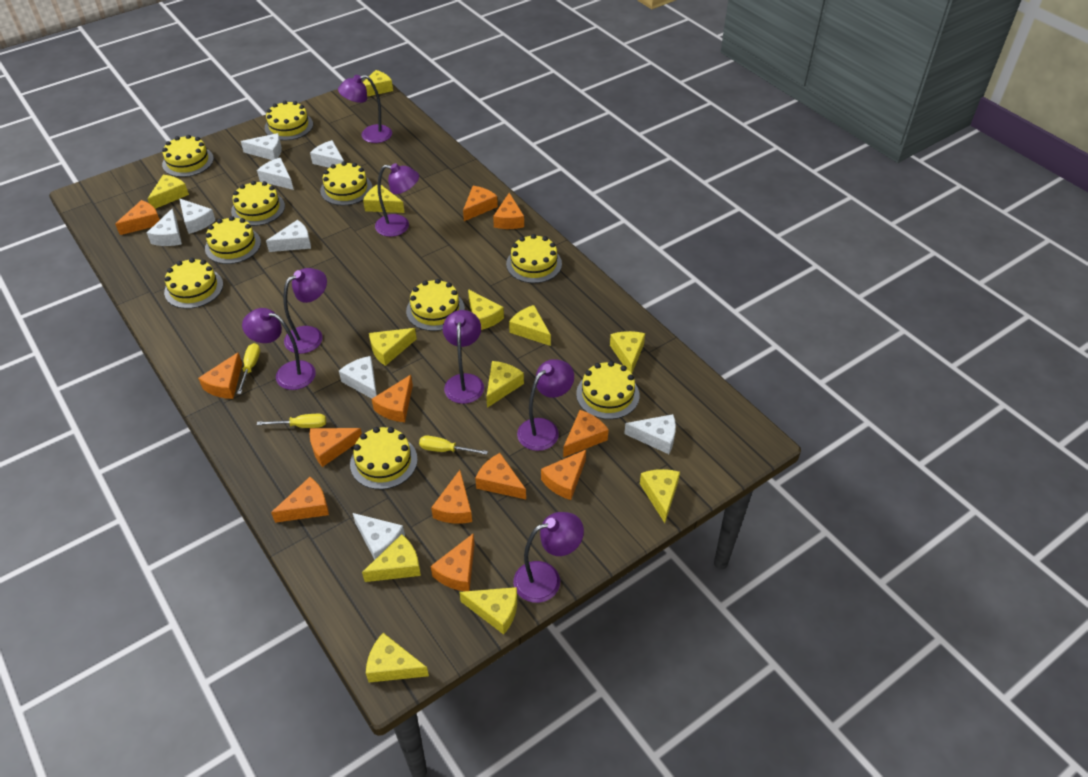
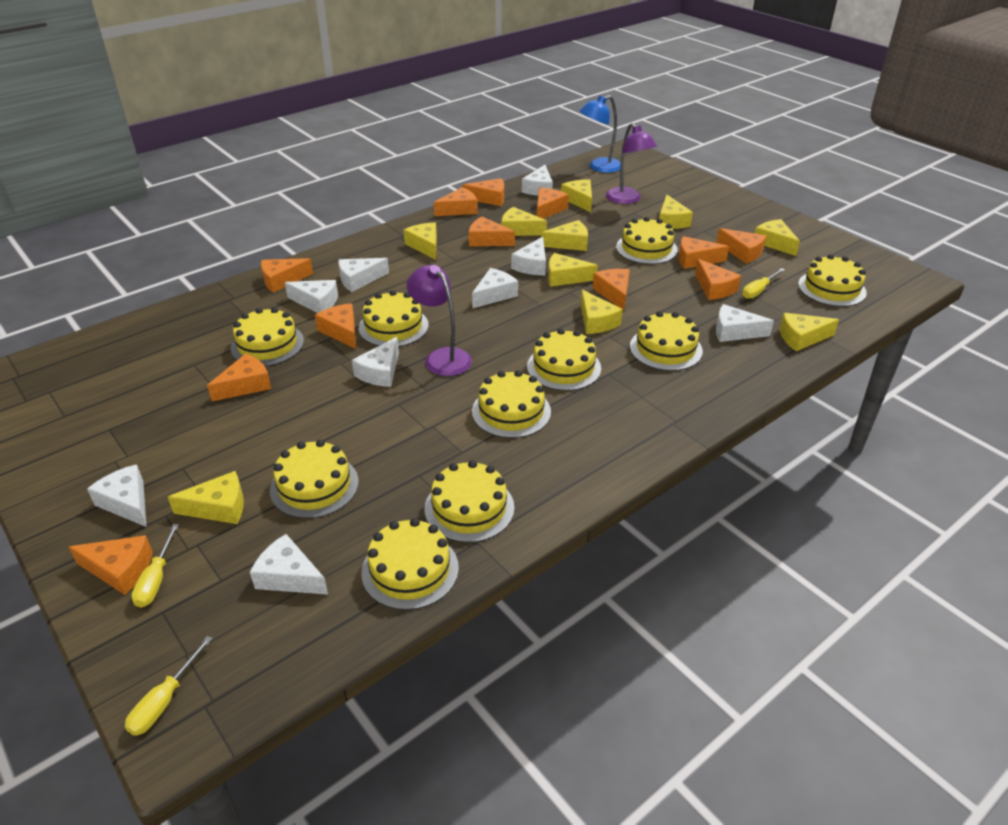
blue lamp: none = 0 -> [580,95,621,173] = 1
purple lamp: [242,308,316,390] [284,268,327,354] [338,75,392,143] [375,163,419,237] [443,310,484,404] [513,512,584,603] [517,359,574,451] = 7 -> [407,265,472,376] [606,123,657,204] = 2
yellow cheese: [148,175,189,209] [362,534,421,582] [363,70,393,97] [363,184,405,213] [366,633,429,682] [369,328,417,366] [459,587,517,635] [468,289,504,330] [486,361,524,408] [509,305,551,346] [610,331,645,373] [640,469,680,523] = 12 -> [168,471,244,524] [404,223,437,260] [502,207,547,236] [541,220,588,251] [548,253,598,287] [561,179,592,212] [581,290,623,334] [659,195,693,229] [755,219,800,256] [780,313,839,351] = 10

